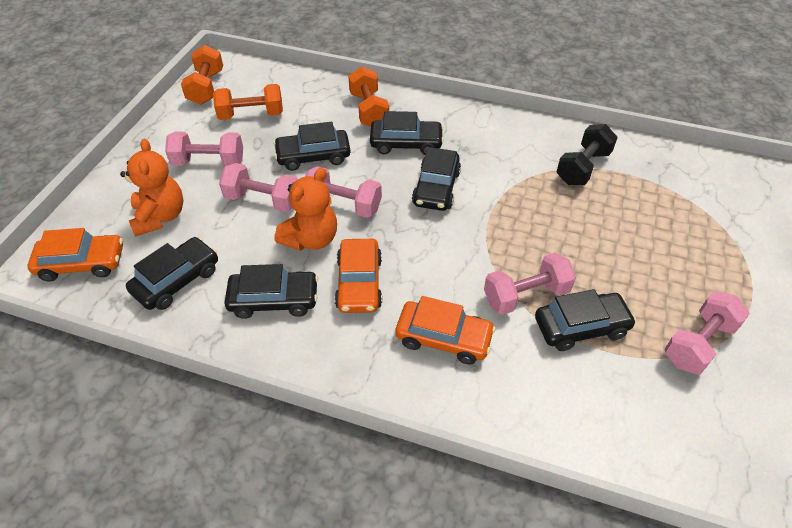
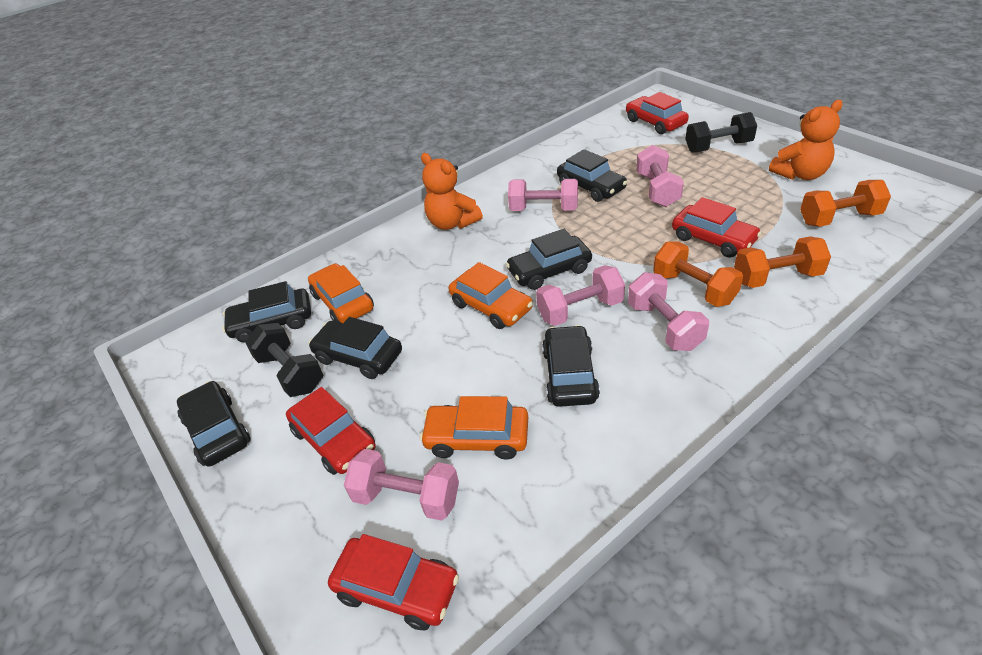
black dumbbell: [557,124,618,185] = 1 -> [245,323,323,397] [685,112,757,153] = 2
red car: none = 0 -> [286,387,376,475] [328,534,459,630] [626,92,689,134] [672,197,761,258] = 4

